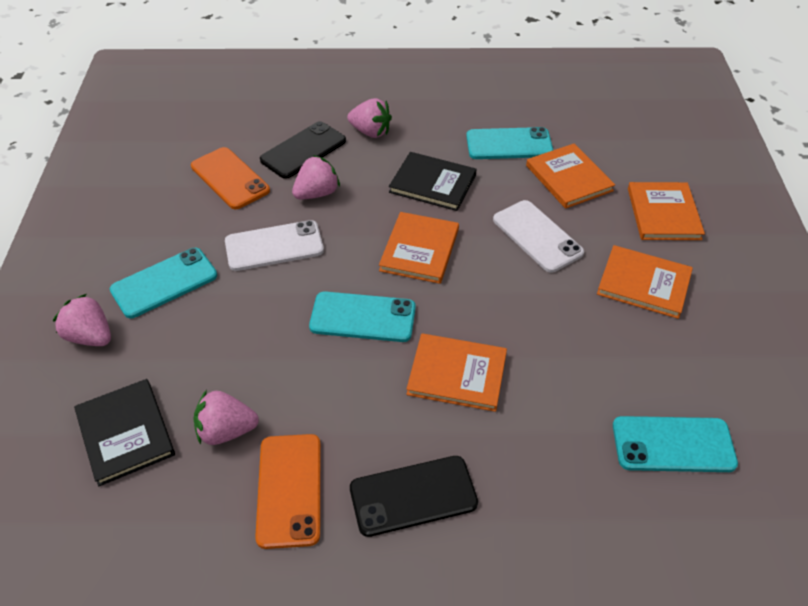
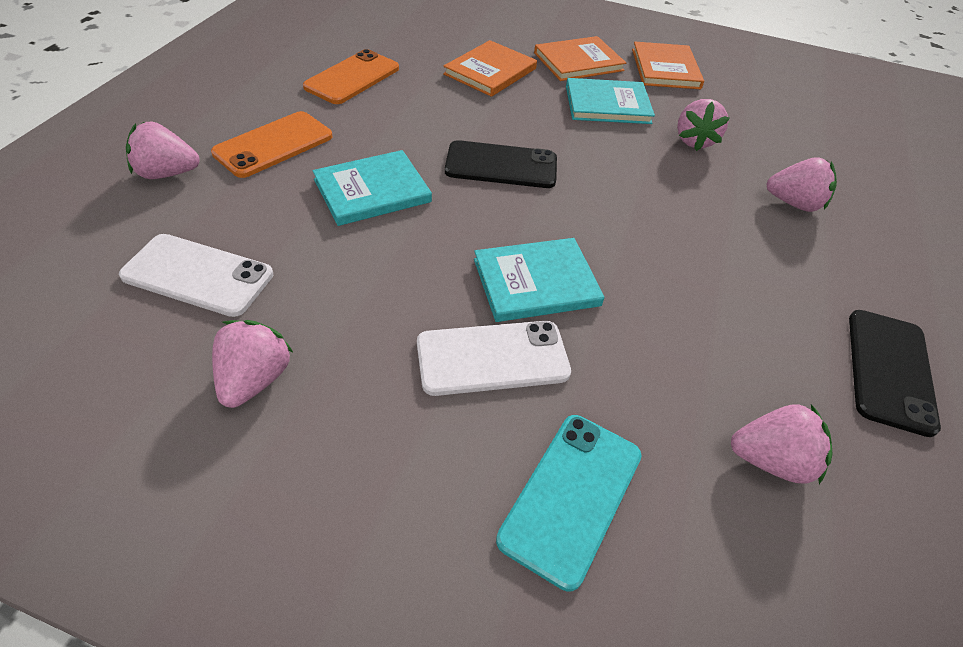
black book: [74,379,175,486] [389,152,477,211] = 2 -> none = 0
orange book: [379,212,459,284] [406,333,507,412] [526,144,615,209] [597,245,693,319] [628,182,705,240] = 5 -> [443,40,537,97] [534,36,626,81] [632,42,704,89] = 3
pink strawberry: [53,294,111,346] [194,390,259,445] [292,155,340,200] [347,98,392,138] = 4 -> [126,121,200,179] [212,320,294,408] [677,99,729,151] [731,404,832,484] [766,157,837,212] = 5
turquoise book: none = 0 -> [312,150,432,226] [474,238,605,322] [566,78,655,124] = 3
turquoise phone: [110,248,217,318] [309,291,416,342] [466,127,553,159] [613,416,738,472] = 4 -> [496,415,642,591] = 1

